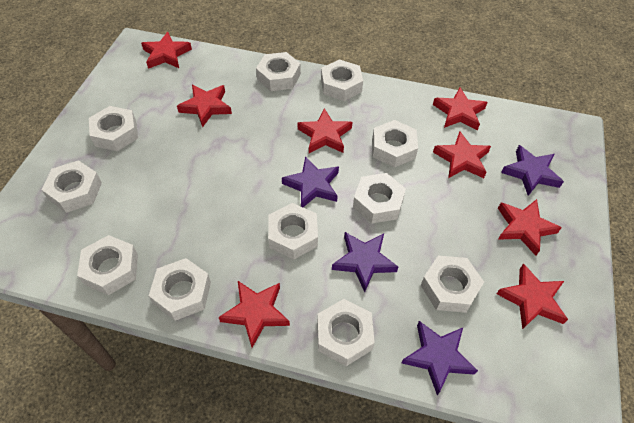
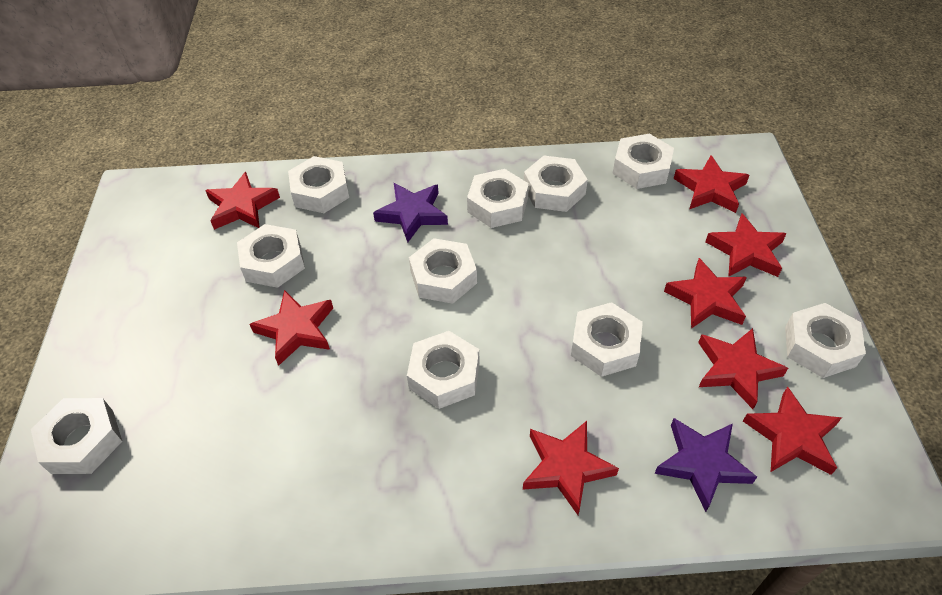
purple star: [282,156,339,207] [332,232,398,292] [402,321,478,395] [501,145,564,196] = 4 -> [373,183,448,243] [655,418,757,512] = 2
white nut: [42,160,102,213] [77,235,138,295] [89,106,138,151] [149,258,211,321] [256,52,301,91] [268,203,318,259] [317,299,375,366] [321,59,363,101] [353,173,406,224] [372,120,418,168] [421,256,484,313] = 11 -> [31,398,122,474] [237,224,305,288] [288,156,349,213] [407,331,480,409] [409,238,477,304] [467,169,529,228] [524,156,588,212] [571,302,643,377] [612,134,674,189] [785,303,866,378] = 10

